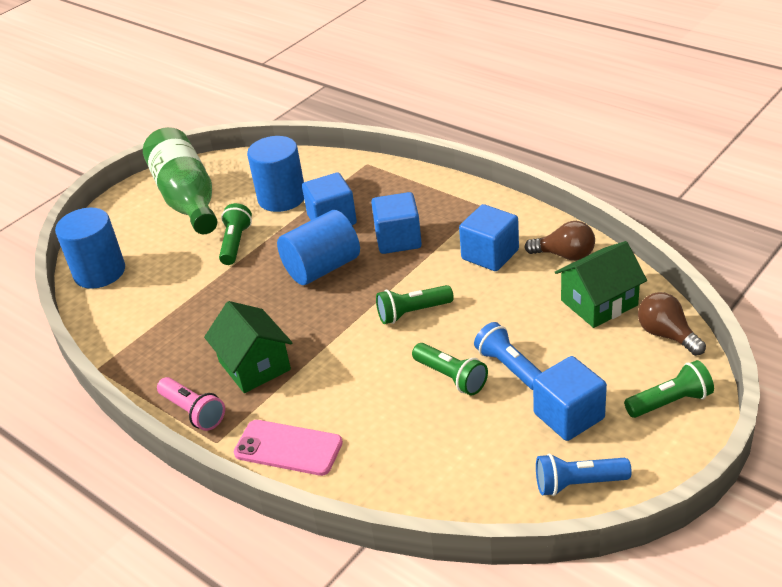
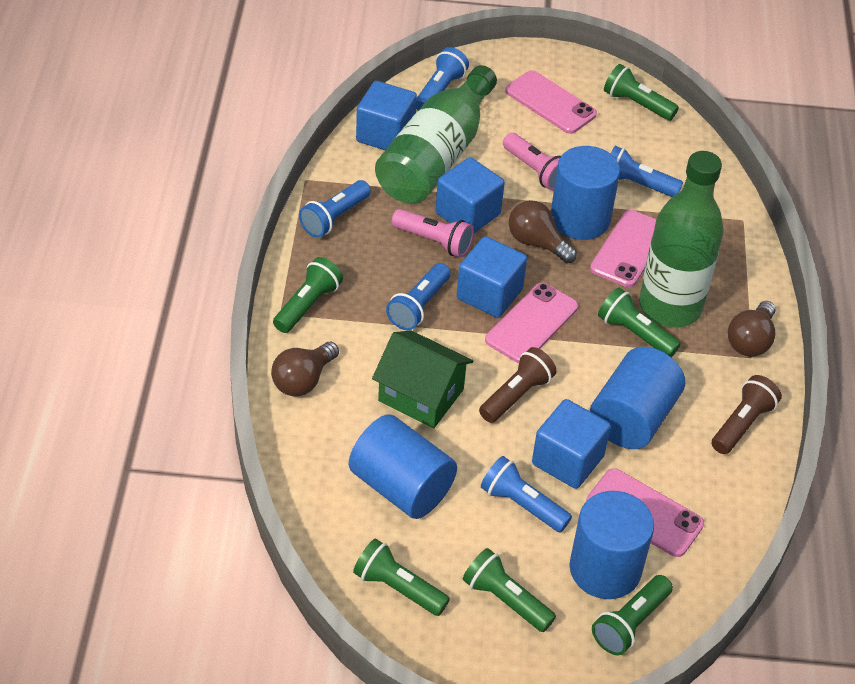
blue cylinder: [55,208,125,289] [247,136,304,212] [277,210,360,285] = 3 -> [349,414,457,519] [551,146,620,240] [569,491,654,599] [590,346,685,449] = 4
blue flashlight: [474,322,542,390] [536,454,632,496] = 2 -> [299,180,371,238] [386,263,451,330] [416,47,469,111] [481,456,572,533] [611,146,683,197] = 5
brown flashlight: none = 0 -> [479,347,557,423] [712,375,782,454] = 2
brown light bulb: [524,221,595,261] [638,292,706,356] = 2 -> [271,342,339,397] [509,200,577,264] [728,301,776,357] = 3
green bottle: [143,127,217,234] = 1 -> [375,65,497,204] [639,151,724,327] = 2
green flashlight: [219,203,252,265] [376,285,454,324] [412,343,488,396] [624,360,714,418] = 4 -> [273,257,343,333] [353,539,450,616] [463,548,556,632] [592,575,673,655] [598,288,681,357] [604,64,679,121] = 6
green house: [204,301,293,393] [555,241,647,328] = 2 -> [372,330,473,428] = 1
pink flashlight: [157,377,225,431] = 1 -> [392,209,474,257] [503,133,561,191] = 2
pink phone: [234,420,343,476] = 1 -> [485,283,578,363] [505,70,597,134] [586,468,704,557] [590,210,656,287] = 4

